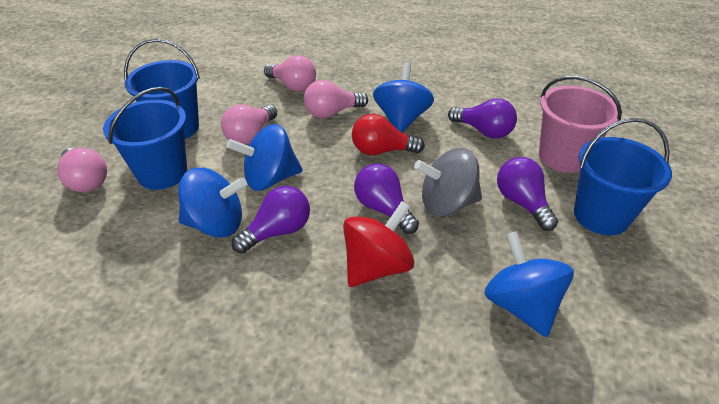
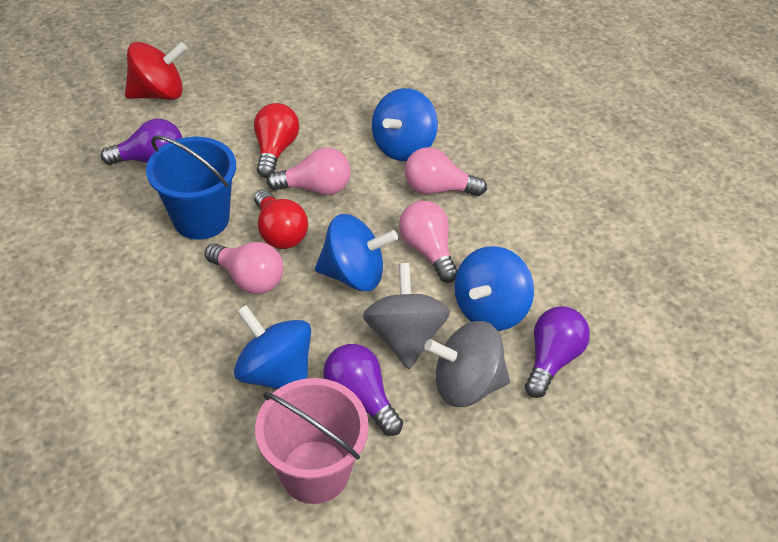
blue bucket: [103,87,187,190] [124,39,200,139] [574,118,672,235] = 3 -> [146,135,236,240] = 1
grey spinning top: [414,148,482,217] = 1 -> [363,263,450,369] [424,321,510,407] = 2
purple light bulb: [232,186,310,254] [354,163,419,234] [448,98,517,139] [497,157,558,231] = 4 -> [101,119,182,165] [323,344,403,436] [525,306,590,398] = 3
red light bulb: [352,114,425,155] = 1 -> [254,103,299,178] [254,189,308,249] = 2

